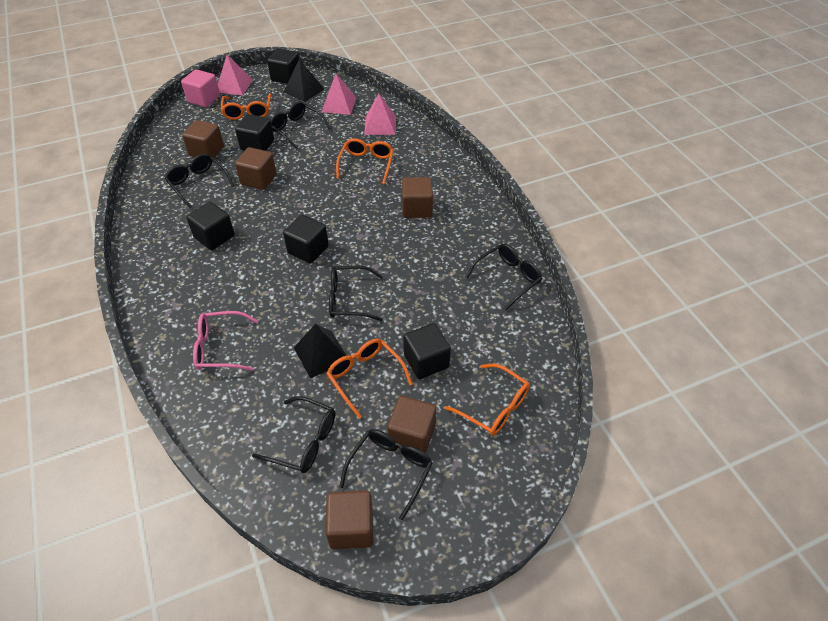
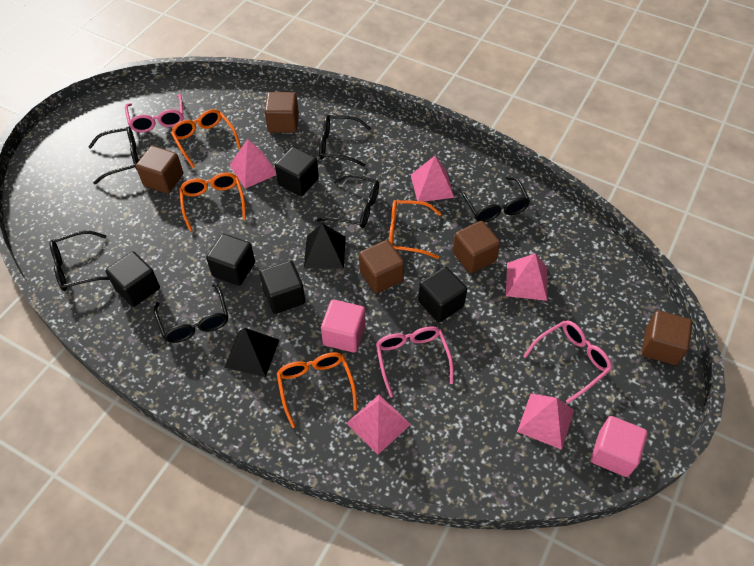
pink cube: [181,69,220,107] = 1 -> [321,300,366,353] [591,416,648,477] = 2
pink glasses: [193,311,258,371] = 1 -> [125,94,183,133] [376,326,454,397] [523,321,612,403] = 3
pink pyramid: [218,55,253,96] [322,74,356,115] [364,94,396,135] = 3 -> [230,139,276,189] [346,395,411,455] [411,156,454,202] [506,253,547,301] [517,394,574,450] = 5

